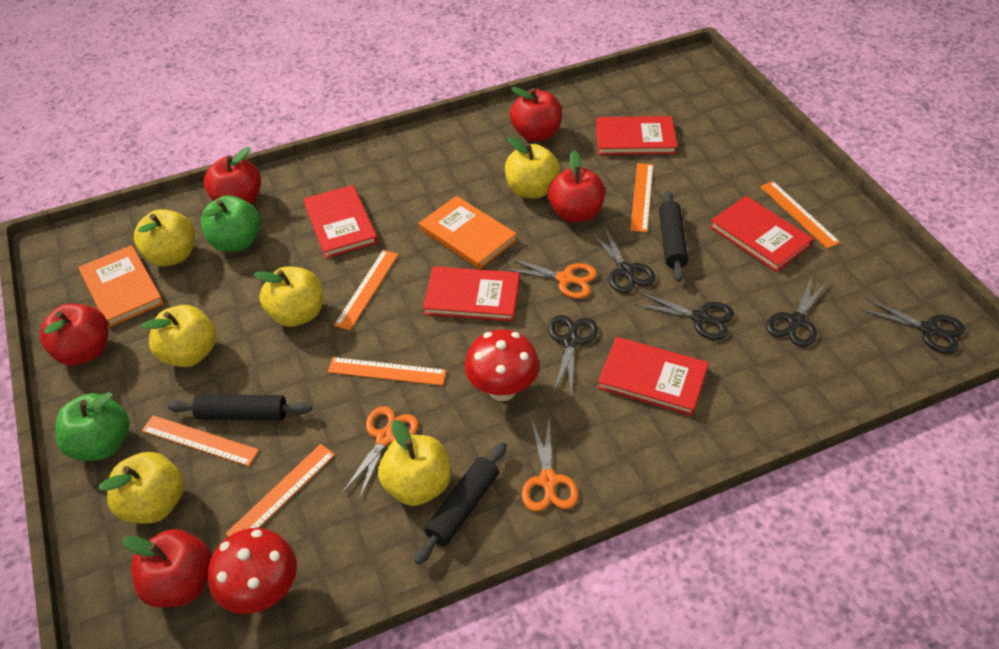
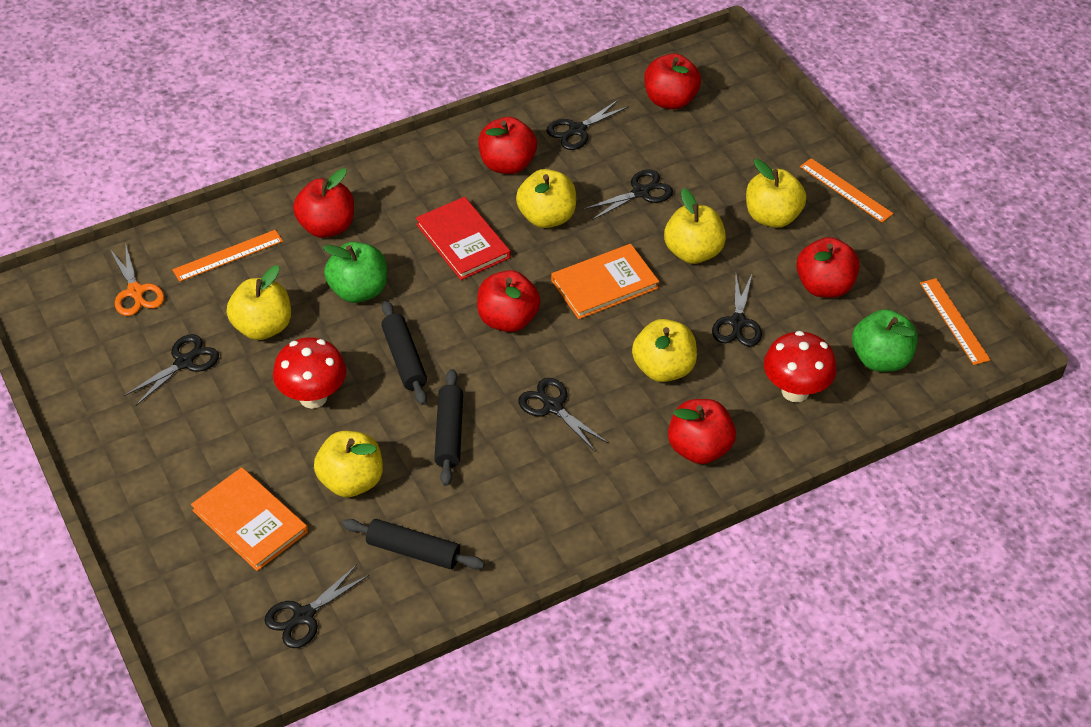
black scissors: [548,315,598,396] [590,227,656,293] [634,292,734,340] [766,277,828,347] [860,297,965,354] = 5 -> [124,334,219,406] [264,565,369,648] [519,378,608,451] [546,99,629,150] [583,169,673,220] [712,274,762,346] = 6
orange ruler: [142,415,259,466] [225,444,335,537] [328,357,447,386] [334,250,399,330] [630,163,653,232] [760,181,840,249] = 6 -> [172,230,283,282] [800,158,893,223] [920,278,991,365] = 3
orange scissors: [342,406,418,500] [502,257,597,299] [522,418,579,512] = 3 -> [110,243,164,316] = 1
red apple: [40,304,109,366] [122,529,212,608] [204,147,261,205] [510,87,562,142] [548,150,605,223] = 5 -> [293,168,354,238] [477,270,541,332] [478,117,537,174] [644,53,701,109] [668,399,736,464] [796,237,860,298] = 6
red book: [303,185,378,258] [423,266,520,322] [596,116,677,155] [597,337,709,416] [710,196,813,272] = 5 -> [416,197,511,280] = 1

